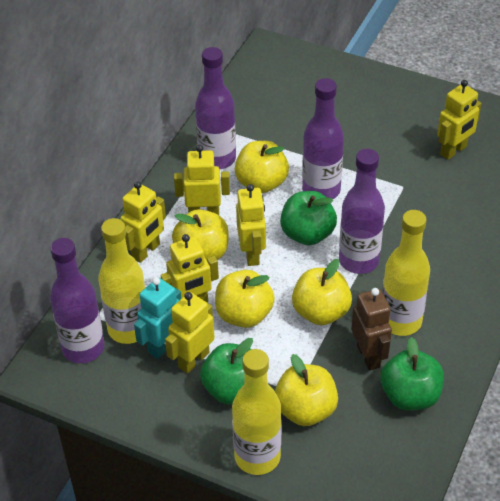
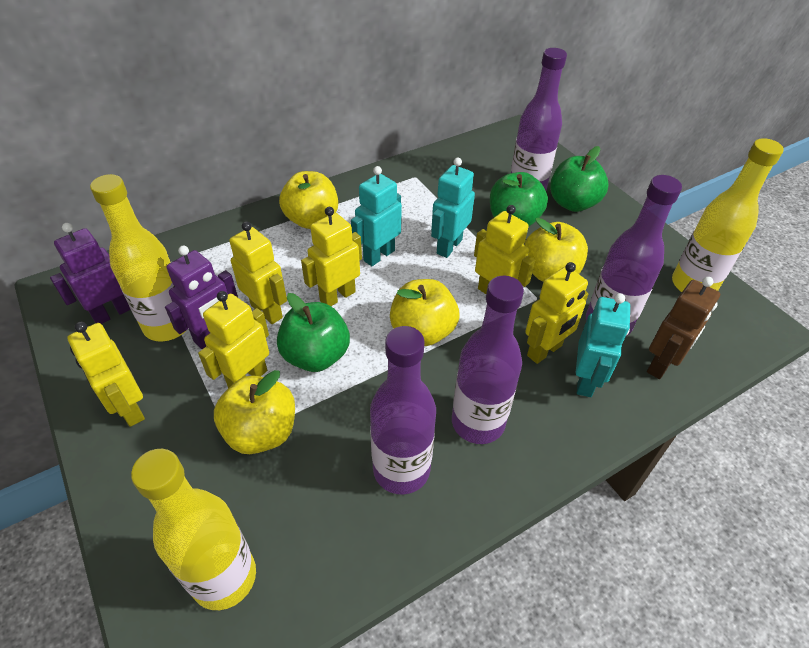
purple robot: none = 0 -> [50,223,131,324] [165,246,238,349] = 2
turquoise robot: [134,277,181,359] = 1 -> [351,166,402,266] [431,158,475,258] [576,293,630,397] = 3
yellow apple: [172,209,229,260] [215,270,275,328] [235,141,289,193] [275,354,338,426] [292,259,352,325] = 5 -> [214,370,295,454] [279,171,338,229] [390,279,459,346] [524,218,588,282] = 4

